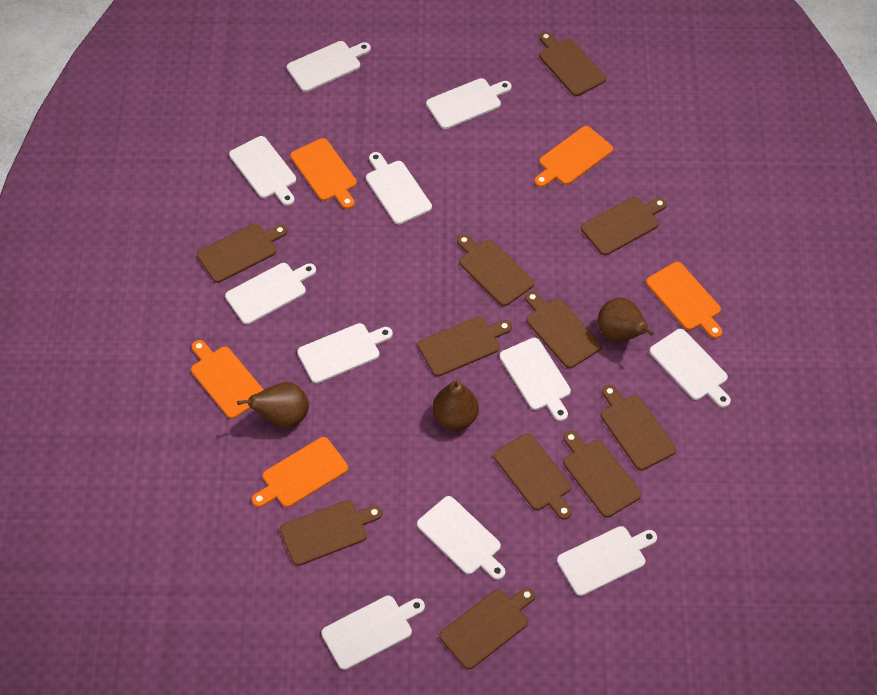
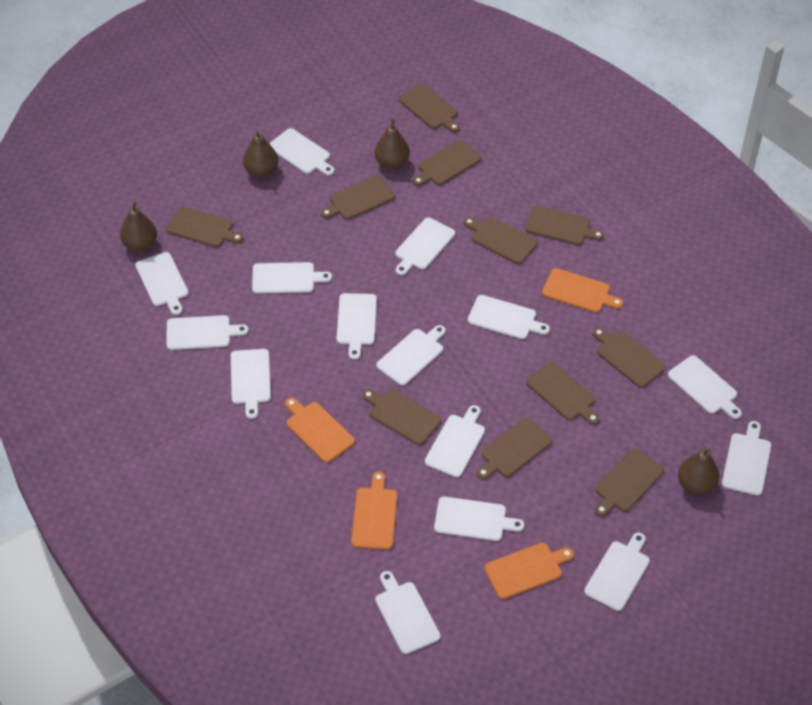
brown pear: [237,382,309,428] [432,379,479,430] [598,298,654,342] = 3 -> [120,202,157,252] [243,130,278,178] [375,119,410,169] [678,448,720,495] = 4
orange cutting board: [191,340,264,419] [252,437,348,507] [290,138,357,209] [534,126,613,187] [646,262,722,338] = 5 -> [285,398,355,462] [351,471,397,549] [484,543,574,599] [542,268,623,312] = 4
white cutting board: [225,263,316,324] [229,136,296,206] [287,41,371,92] [297,323,393,383] [321,595,425,670] [366,152,432,224] [417,496,505,580] [426,78,512,129] [500,338,571,421] [557,526,657,596] [649,329,731,408] = 11 -> [135,252,188,315] [166,315,249,350] [231,349,271,419] [252,262,332,294] [269,128,334,175] [337,293,377,360] [375,571,441,654] [376,325,446,386] [395,217,455,275] [425,405,485,477] [434,497,524,541] [468,295,550,339] [584,533,650,611] [668,355,742,419] [722,421,771,496] = 15

